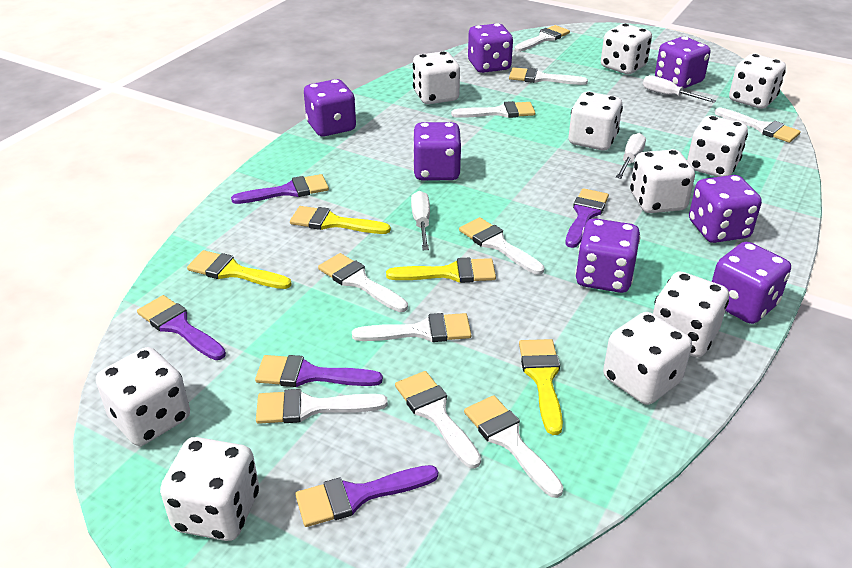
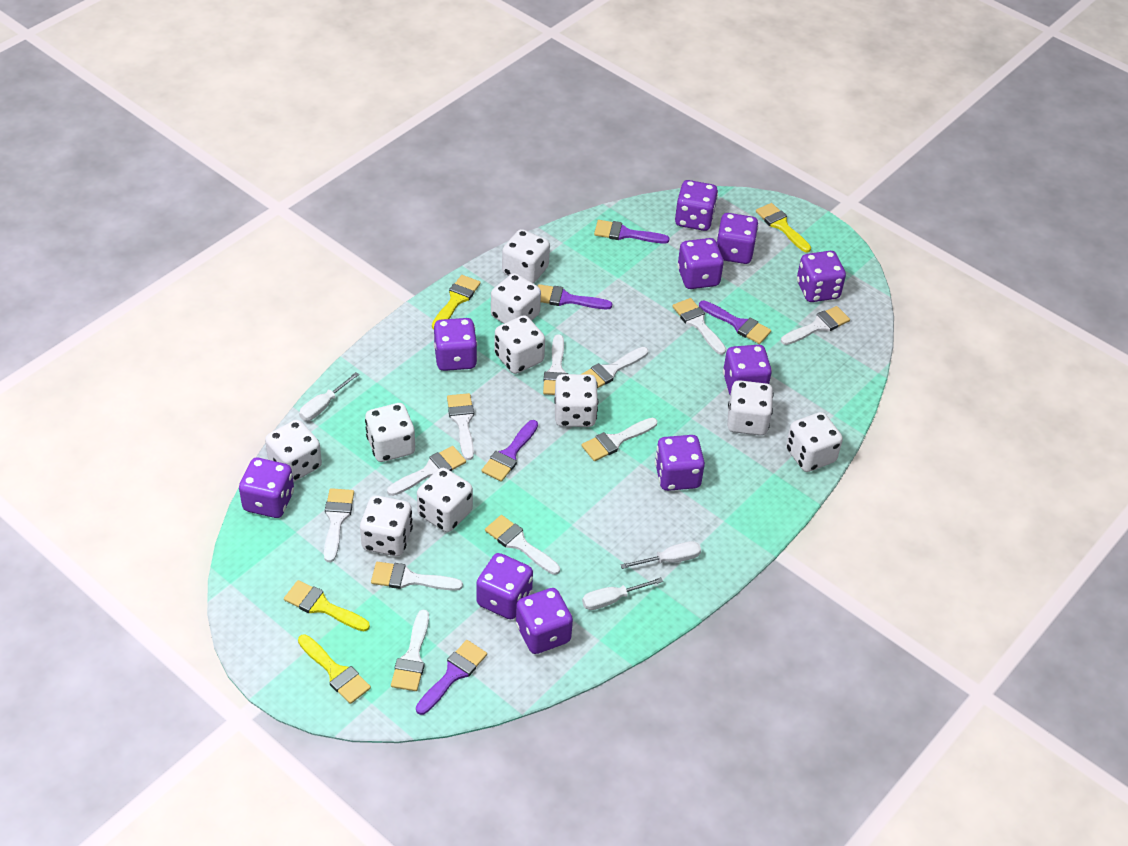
purple dice: [304,79,356,136] [413,122,461,180] [468,23,513,73] [575,218,640,293] [655,37,710,89] [689,175,762,243] [712,242,791,324] = 7 -> [239,458,294,518] [434,318,477,371] [476,553,533,619] [516,588,573,654] [655,435,705,491] [675,180,718,231] [677,238,724,289] [717,213,759,264] [723,345,772,395] [797,251,846,302] = 10
white brush: [256,389,388,424] [318,253,408,312] [352,313,471,342] [395,371,481,469] [451,101,535,118] [459,217,544,275] [464,395,564,498] [509,67,588,85] [514,25,570,52] [715,108,801,143] = 10 -> [324,488,354,562] [371,562,463,591] [387,446,466,496] [391,610,429,691] [447,393,474,460] [485,515,560,575] [543,334,568,395] [581,418,657,461] [582,347,648,389] [672,298,726,355] [781,306,850,345] = 11

